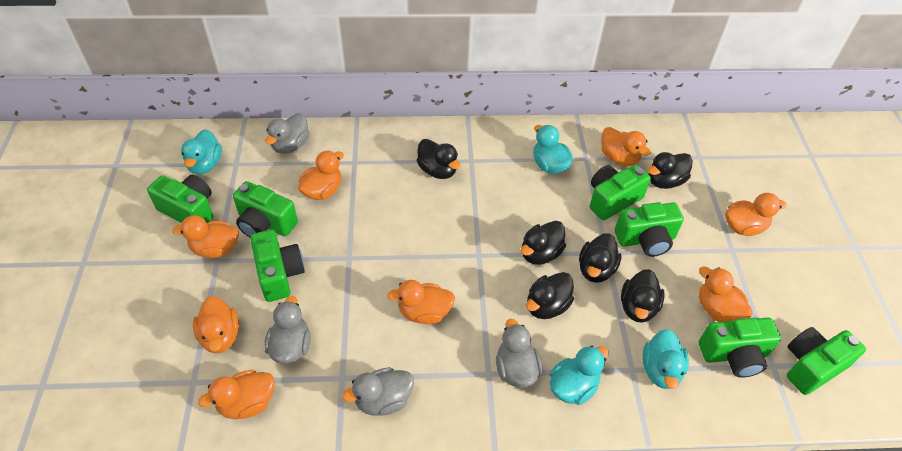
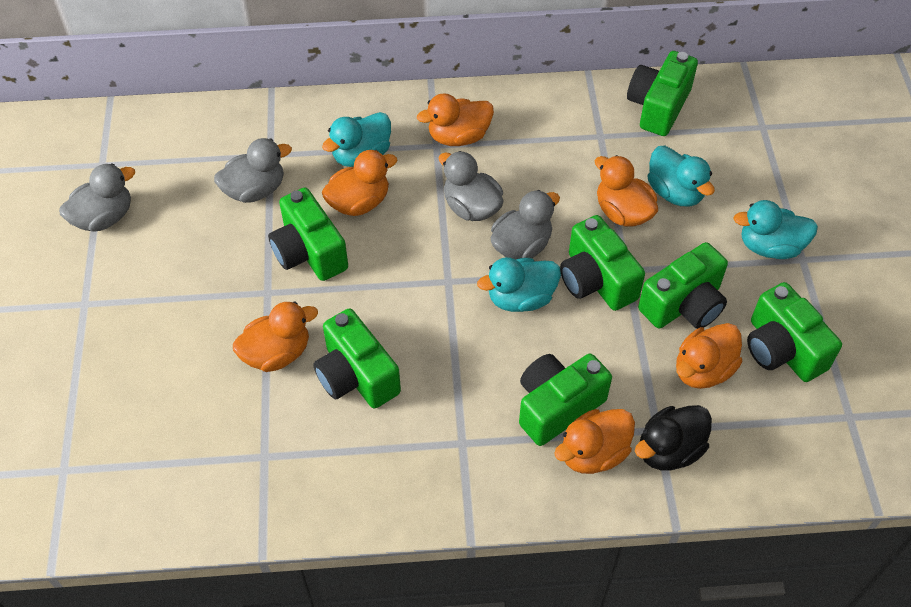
black duck: [417,139,460,179] [521,221,566,265] [526,272,574,319] [579,233,621,283] [621,269,665,323] [648,152,693,189] = 6 -> [635,405,712,470] = 1
orange duck: [172,215,239,258] [193,296,239,353] [198,370,274,419] [298,150,344,200] [387,280,455,324] [601,127,651,166] [699,267,753,322] [725,193,786,236] = 8 -> [233,301,318,372] [322,150,397,216] [417,93,494,146] [554,409,635,474] [595,155,658,227] [676,323,742,389] = 6

